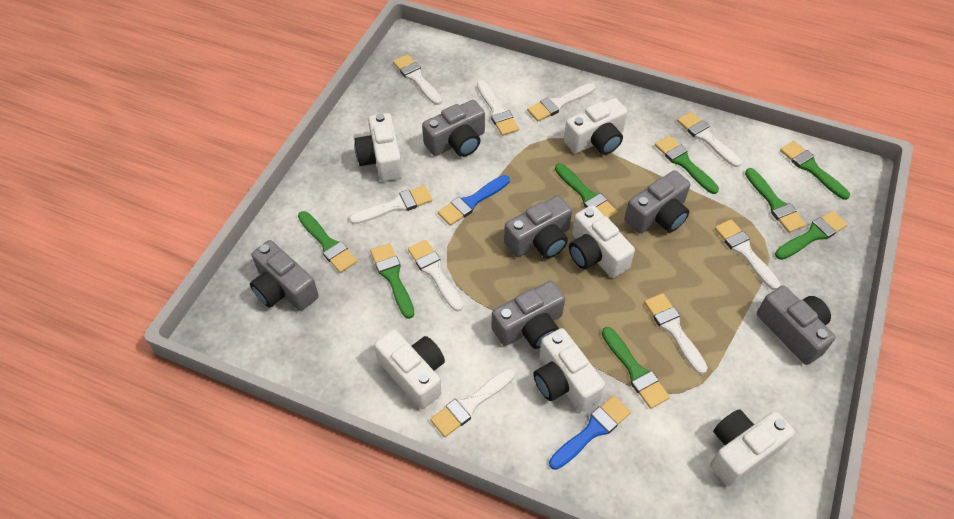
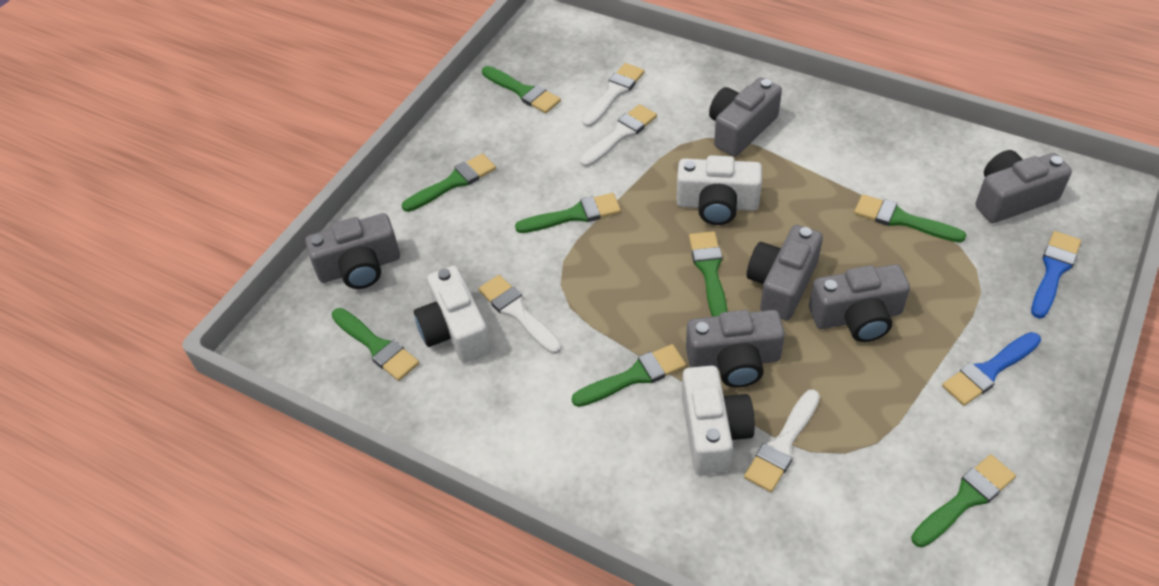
white brush: [349,185,432,224] [393,54,442,105] [408,240,463,311] [430,368,515,437] [477,80,519,136] [527,83,595,121] [644,293,708,374] [677,112,742,167] [715,219,780,290] = 9 -> [478,275,562,354] [580,104,657,167] [582,63,645,127] [744,389,820,492] = 4
white camera: [354,113,403,181] [374,330,445,409] [533,328,605,412] [564,98,628,155] [569,205,635,278] [710,409,795,486] = 6 -> [414,266,491,363] [676,155,762,225] [682,366,755,474] = 3

